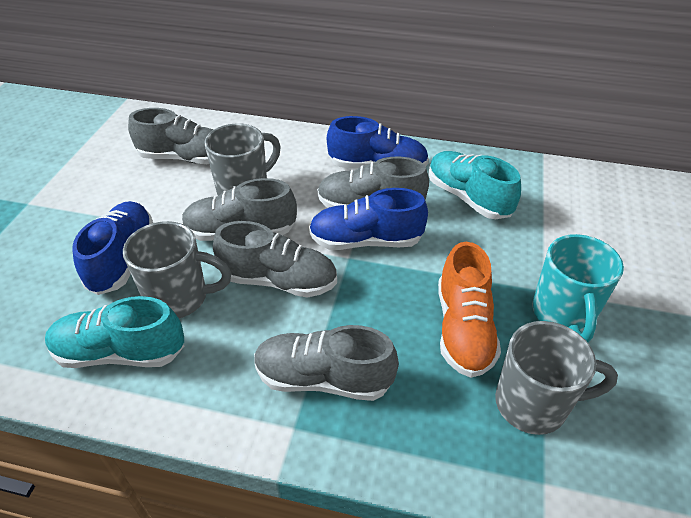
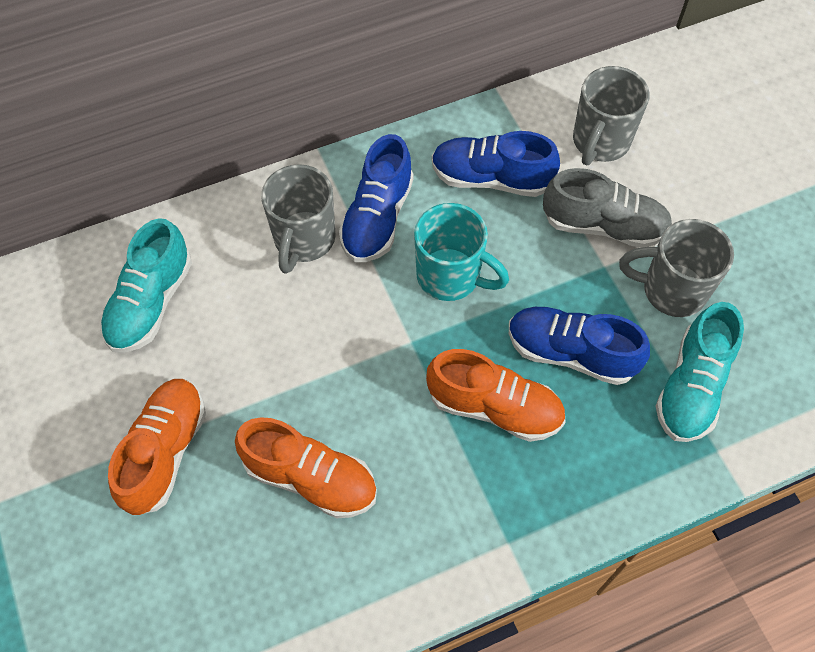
grey shoe: [128,108,214,164] [182,178,297,241] [213,221,337,298] [254,325,399,401] [317,157,429,208] = 5 -> [543,168,672,248] = 1
orange shoe: [438,242,501,378] = 1 -> [108,379,206,516] [235,417,377,518] [426,349,565,442] = 3

